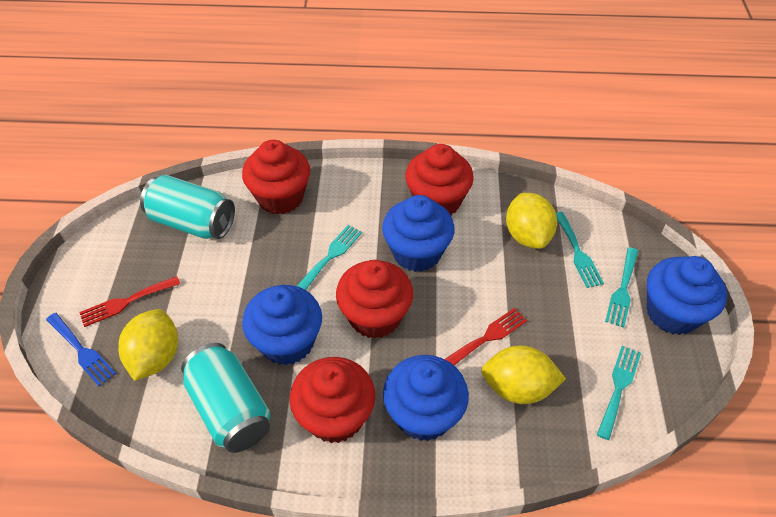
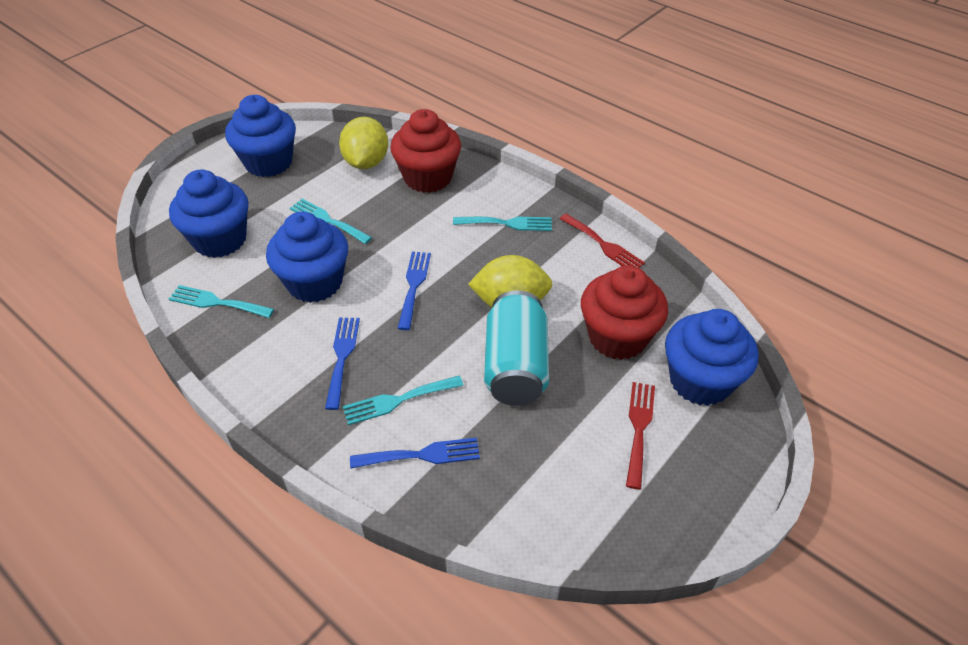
blue fork: [46,313,116,386] = 1 -> [325,318,360,410] [350,437,480,468] [398,252,431,330] = 3
red cupcake: [242,140,310,215] [290,357,375,443] [336,260,413,339] [405,144,474,216] = 4 -> [390,109,461,193] [581,265,668,360] = 2
turquoise can: [140,175,235,239] [181,343,271,453] = 2 -> [484,291,549,406] = 1
yellow lemon: [118,309,178,381] [481,346,566,404] [506,193,557,249] = 3 -> [339,117,388,169] [468,255,552,308] = 2

